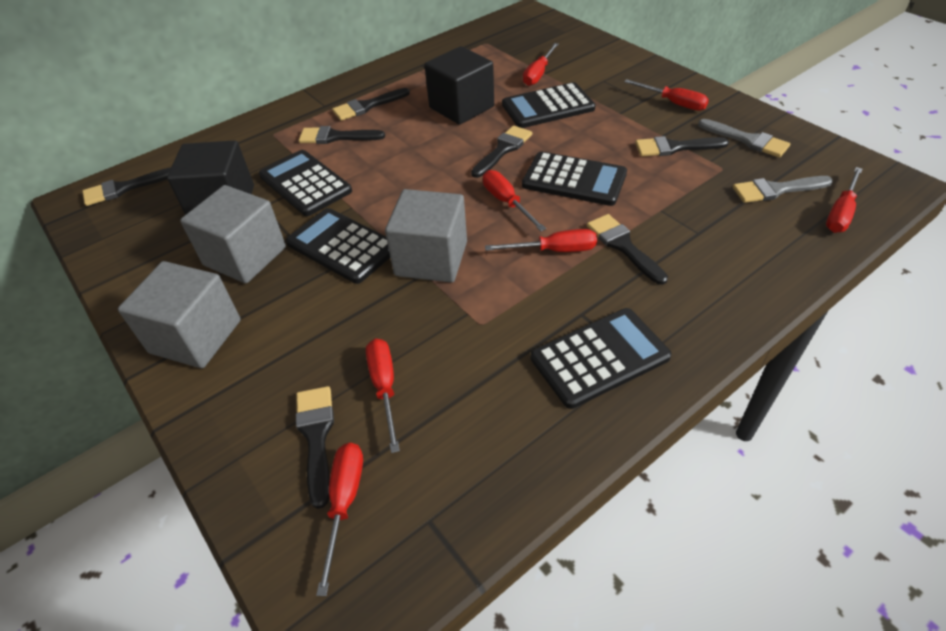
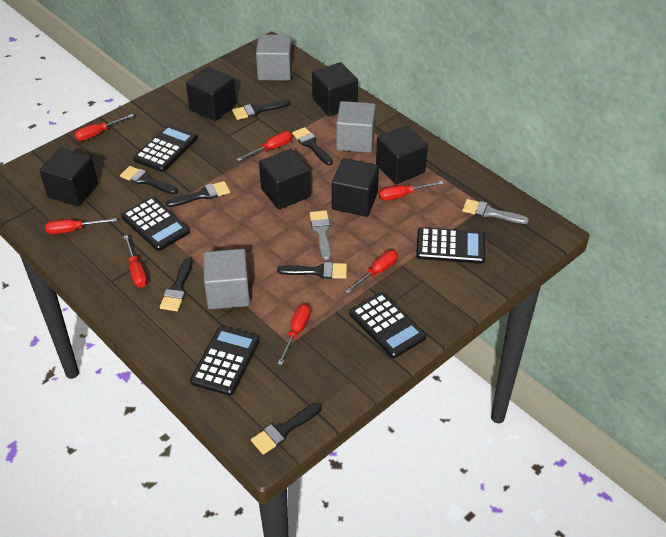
black cube: [167,140,254,215] [424,46,494,125] = 2 -> [39,148,98,207] [186,66,236,121] [259,149,311,209] [312,62,358,116] [332,158,379,217] [376,125,428,184] = 6

